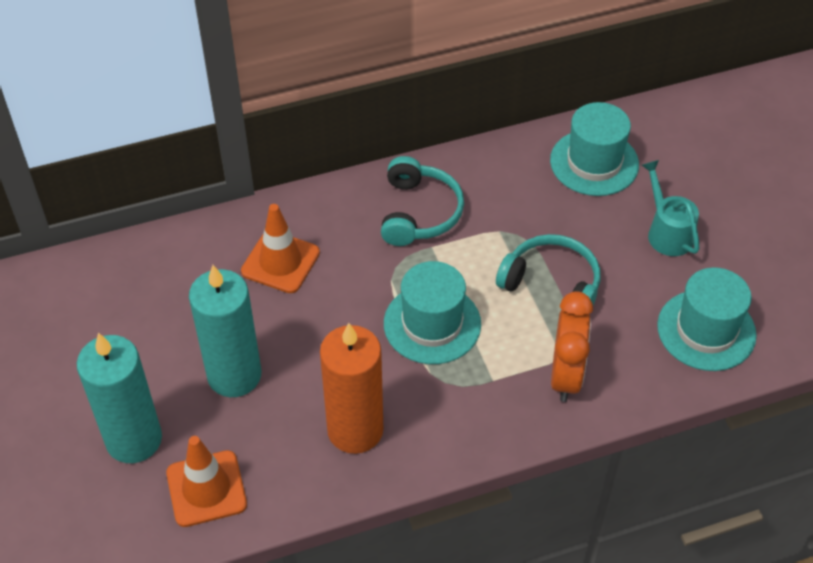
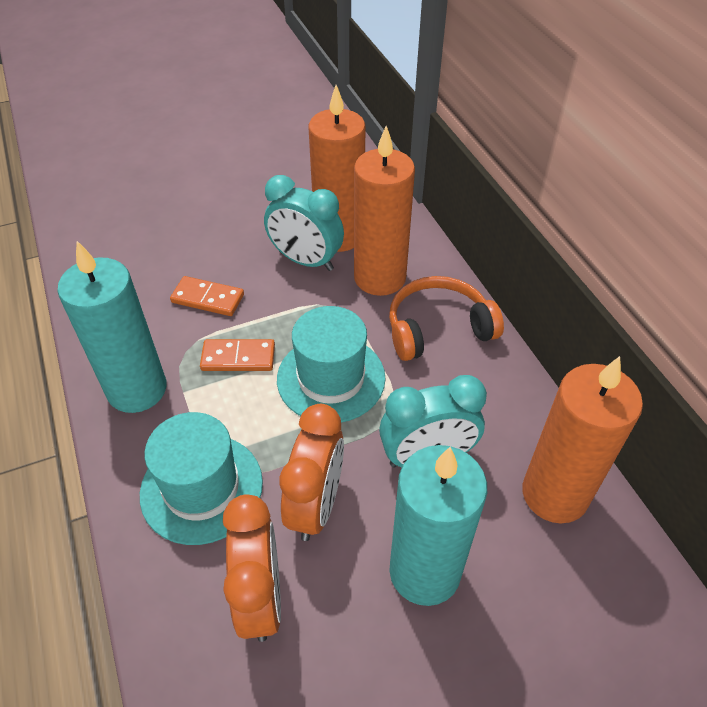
orange candle: [320,323,383,454] = 1 -> [309,85,366,252] [354,126,415,296] [522,356,643,523] = 3
orange clock: [551,291,593,402] = 1 -> [223,494,281,642] [279,404,344,541] = 2
orange domino: none = 0 -> [170,276,244,316] [200,339,275,371] = 2
orange headphones: none = 0 -> [389,276,504,361] = 1
orange traffic cone: [166,436,247,527] [241,204,320,293] = 2 -> none = 0
turquoise clock: none = 0 -> [264,175,344,271] [379,375,487,468] = 2
turquoise hat: [384,261,481,364] [550,102,639,196] [657,267,757,371] = 3 -> [140,412,263,545] [277,306,386,422] = 2
turquoise headphones: [381,156,464,246] [496,234,601,306] = 2 -> none = 0
turquoise watering can: [642,160,699,256] = 1 -> none = 0

